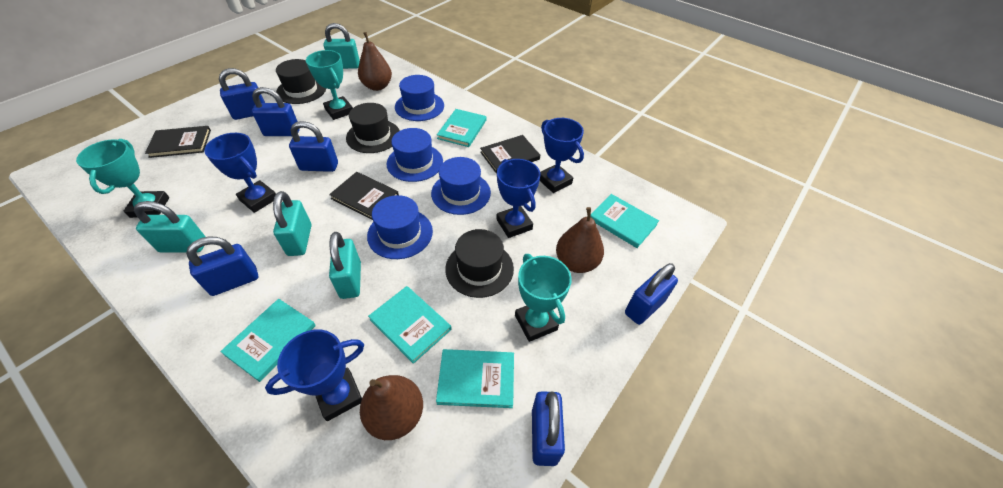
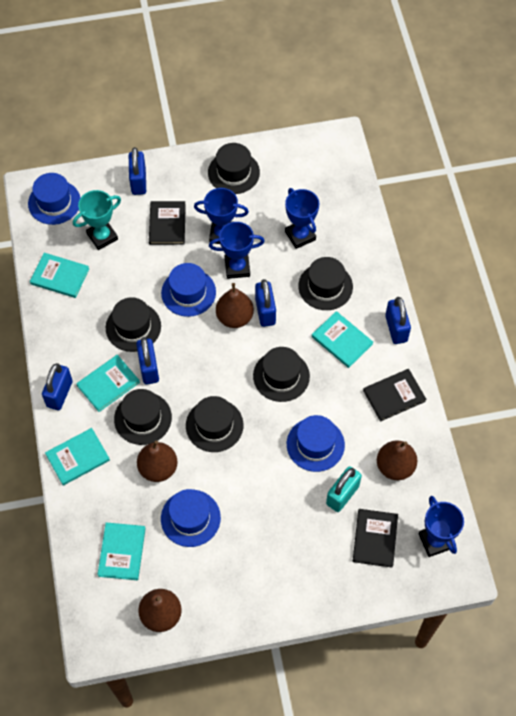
black hat: [276,59,326,104] [346,103,400,153] [445,229,514,298] = 3 -> [106,297,161,352] [114,389,172,445] [186,396,243,452] [208,143,260,194] [253,347,310,402] [298,257,353,310] = 6
blue padlock: [186,237,258,296] [219,68,265,120] [252,87,300,136] [289,121,338,172] [532,391,565,466] [625,263,678,325] = 6 -> [42,363,73,410] [129,147,146,195] [136,337,159,385] [255,279,276,327] [385,297,411,344] = 5
brown pear: [358,32,392,91] [360,375,423,440] [556,207,604,273] = 3 -> [137,440,178,482] [138,589,182,632] [216,283,254,328] [377,441,417,480] = 4
turquoise padlock: [134,201,206,253] [273,191,311,256] [323,23,360,69] [329,232,361,299] = 4 -> [326,466,362,512] = 1
turquoise trophy: [76,139,169,218] [306,50,353,120] [515,254,572,342] = 3 -> [73,190,121,250] = 1

